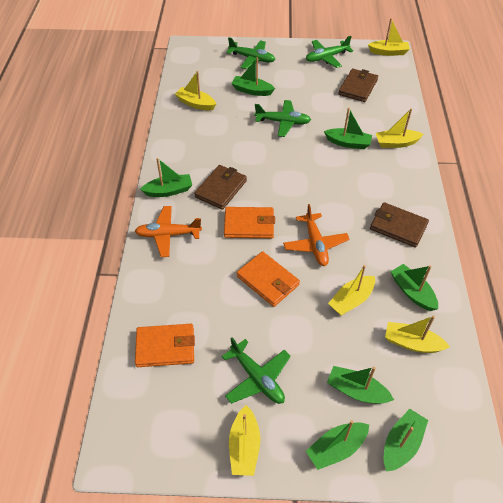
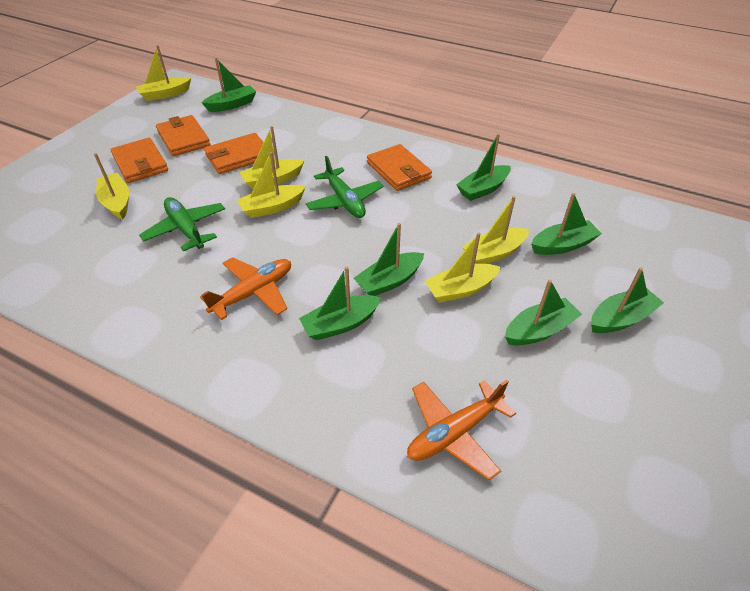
brown wallet: [194,165,247,210] [338,69,378,102] [370,202,429,248] = 3 -> none = 0
green plane: [222,337,291,404] [226,37,275,69] [255,100,311,137] [306,36,353,68] = 4 -> [139,197,225,251] [306,156,383,218] = 2
orange wallet: [135,324,195,367] [224,207,275,238] [237,251,300,307] = 3 -> [110,138,168,183] [156,115,211,156] [204,133,264,174] [367,144,432,191] = 4

